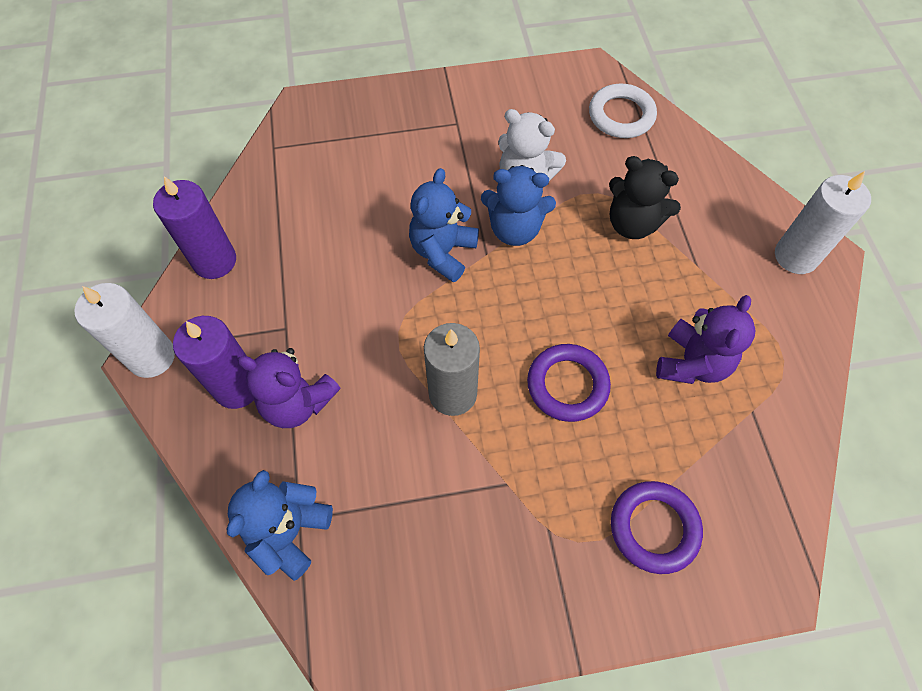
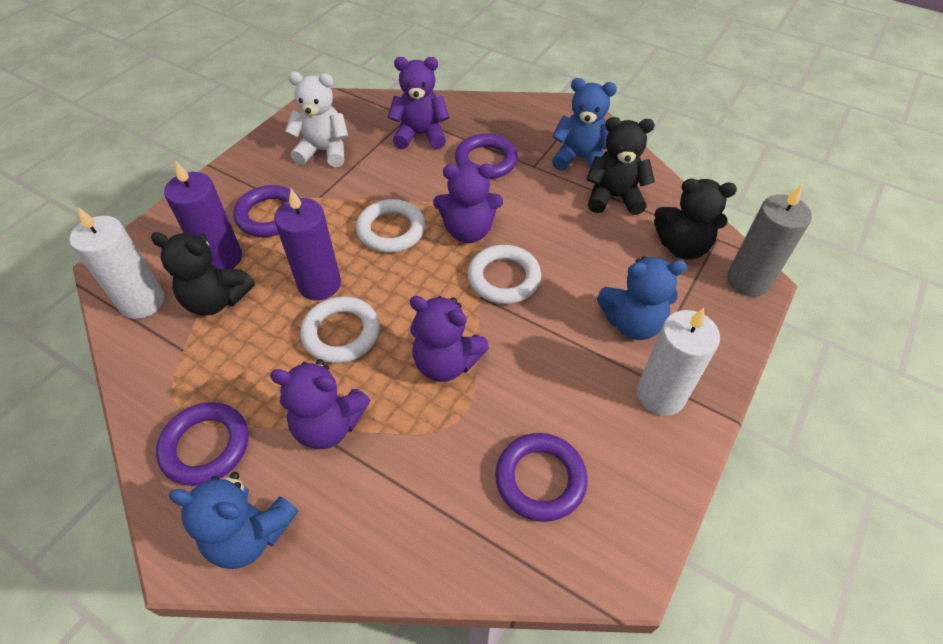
black teddy bear: [609,156,681,239] = 1 -> [151,232,255,316] [586,117,655,215] [654,179,737,260] = 3
purple ring: [527,344,611,422] [611,481,703,574] = 2 -> [156,402,248,486] [233,185,299,237] [455,134,518,179] [495,433,588,522] = 4
purple teddy bear: [237,348,340,428] [656,295,756,384] = 2 -> [270,359,370,449] [388,57,450,149] [410,296,489,382] [433,163,503,243] = 4
white ring: [589,84,657,138] = 1 -> [300,296,380,363] [356,199,425,253] [468,245,541,304] = 3

